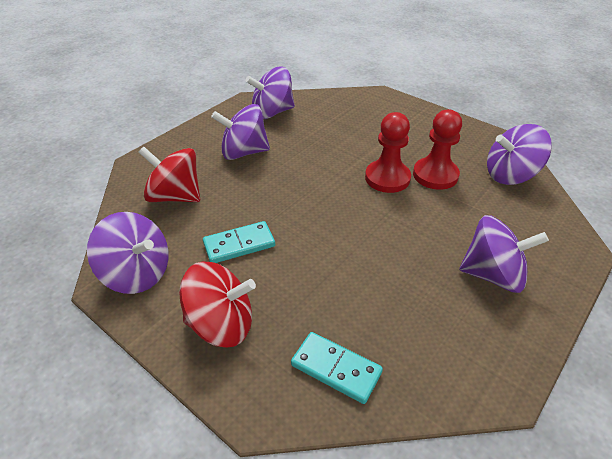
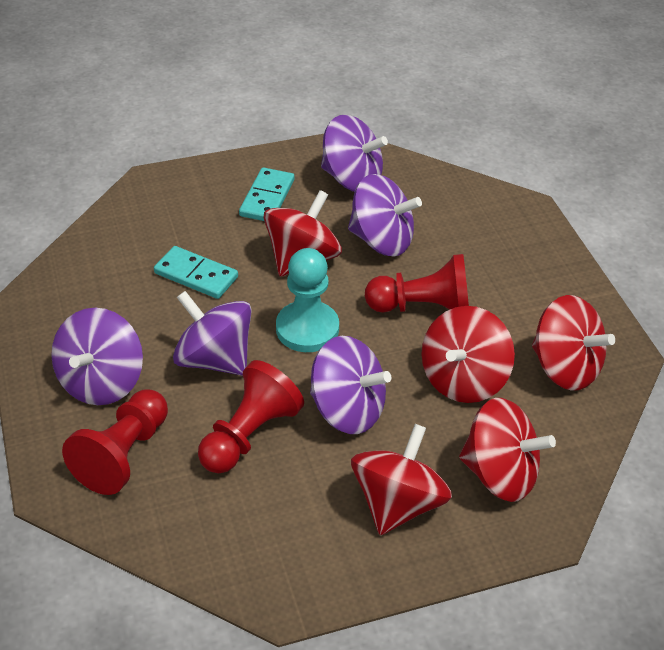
red pawn: [365,112,411,193] [413,109,462,190] = 2 -> [62,389,168,495] [198,360,304,473] [365,254,469,313] = 3
red spinning top: [139,146,200,202] [179,261,256,348] = 2 -> [263,190,342,277] [351,424,452,535] [421,306,515,403] [459,398,556,502] [532,295,615,391] = 5
turquoise pawn: none = 0 -> [276,248,339,352] = 1

